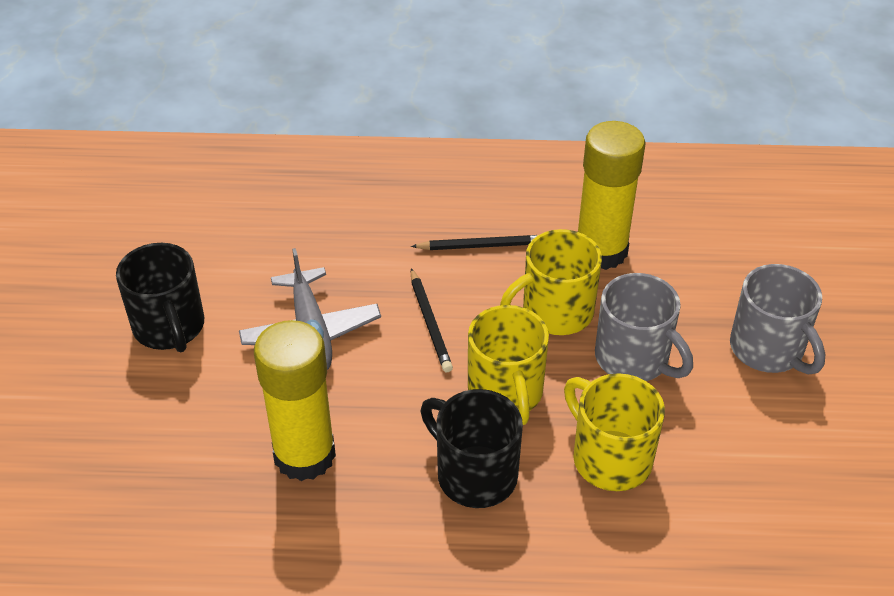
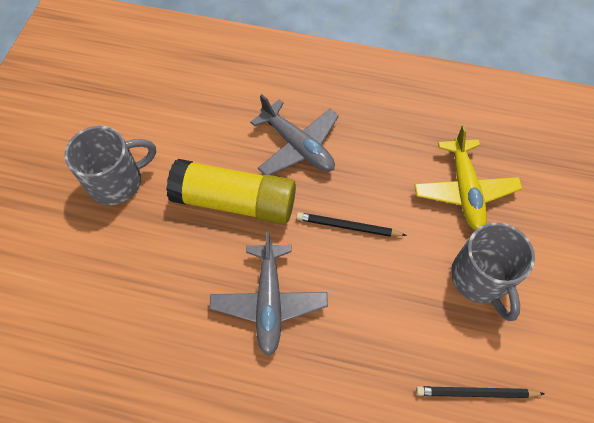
black mug: [116,243,204,352] [421,389,523,508] = 2 -> none = 0
grey plane: [239,248,381,370] = 1 -> [210,231,328,356] [250,94,339,175] = 2
yellow glue stick: [254,320,336,481] [578,121,646,270] = 2 -> [166,159,296,224] = 1
yellow mug: [468,305,549,425] [500,229,602,335] [564,373,665,491] = 3 -> none = 0
yellow plane: none = 0 -> [414,125,522,230] = 1

